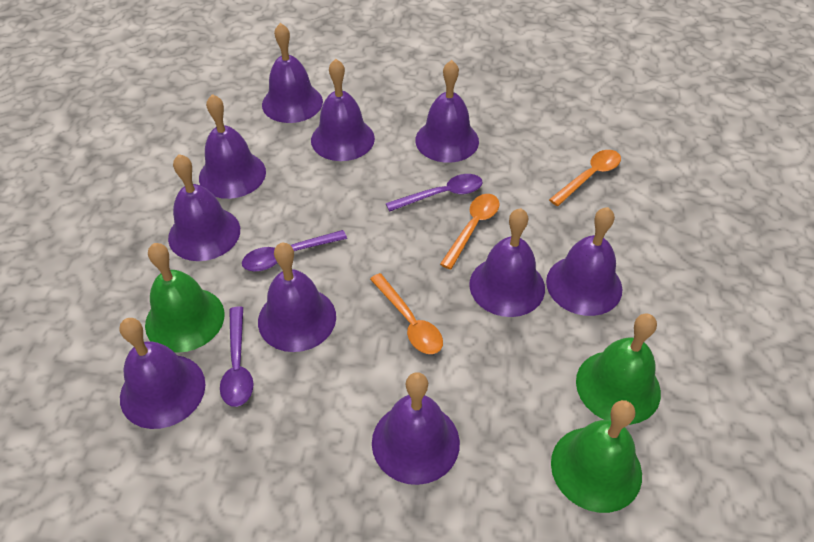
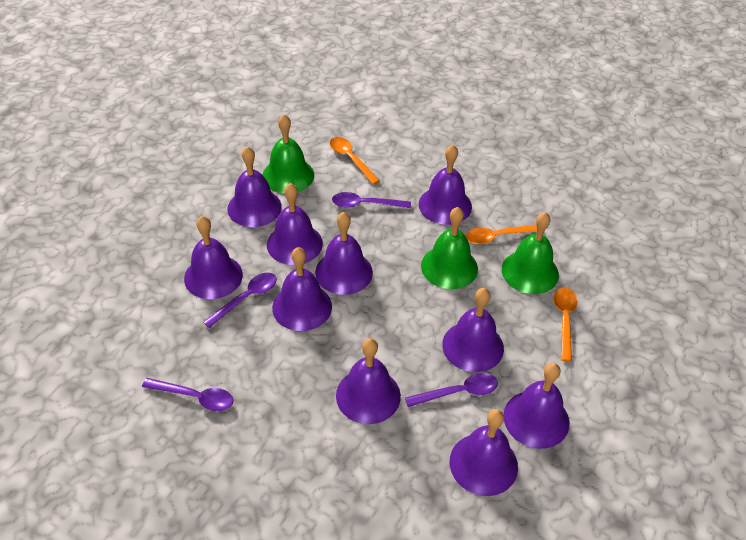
purple spoon: [220,307,253,407] [242,230,347,271] [386,174,483,212] = 3 -> [142,378,233,411] [203,272,277,328] [332,192,411,208] [405,373,498,407] = 4

